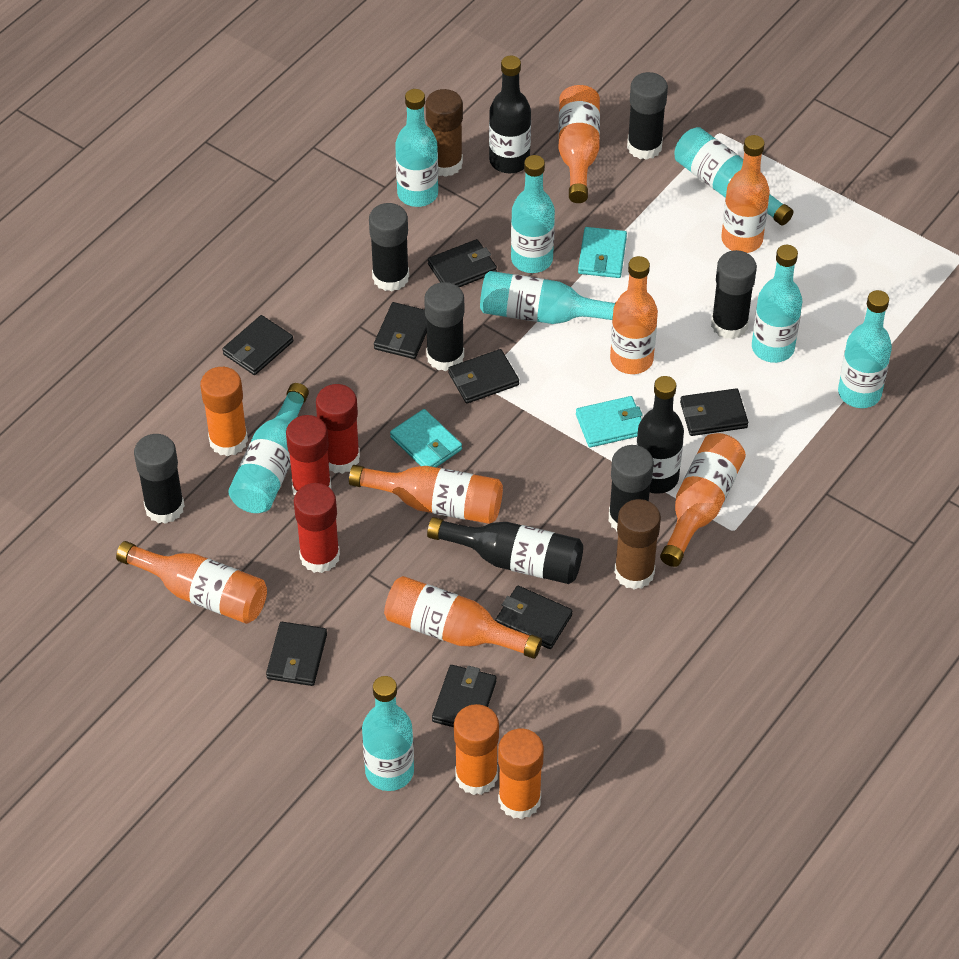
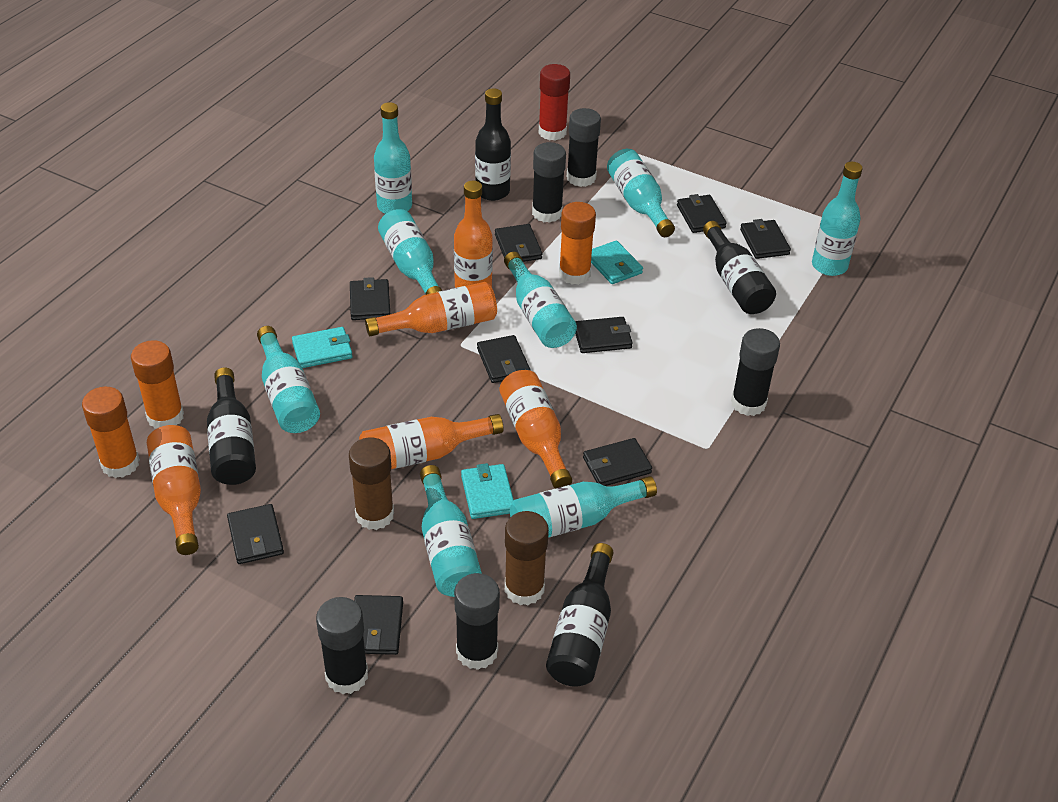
black bottle: [427,517,583,584] [489,56,531,173] [636,376,684,494] = 3 -> [207,368,256,485] [475,89,511,201] [546,543,613,687] [703,221,776,314] = 4
black glue stick: [134,434,185,524] [369,203,409,291] [424,282,464,371] [609,445,654,532] [627,72,668,160] [711,250,757,339] = 6 -> [316,597,368,694] [454,573,500,670] [532,142,566,223] [567,108,601,187] [731,328,780,416] = 5
black wallet: [222,315,293,375] [266,622,327,686] [374,302,427,359] [428,239,497,287] [432,665,496,727] [448,349,519,404] [495,586,572,649] [680,388,748,436] = 8 -> [227,504,284,564] [350,277,390,320] [354,595,403,655] [477,335,531,383] [495,224,542,262] [575,317,633,353] [583,438,652,486] [677,194,727,233] [740,219,791,259] = 9
orange bottle: [116,541,267,624] [349,465,503,524] [384,576,542,659] [558,85,600,203] [610,256,658,374] [660,433,746,567] [721,135,770,253] = 7 -> [147,425,201,555] [359,414,504,469] [365,282,497,336] [454,181,493,288] [499,370,572,488] = 5
red glue stick: [286,415,331,495] [294,483,340,573] [316,384,360,474] = 3 -> [539,64,570,140] = 1

